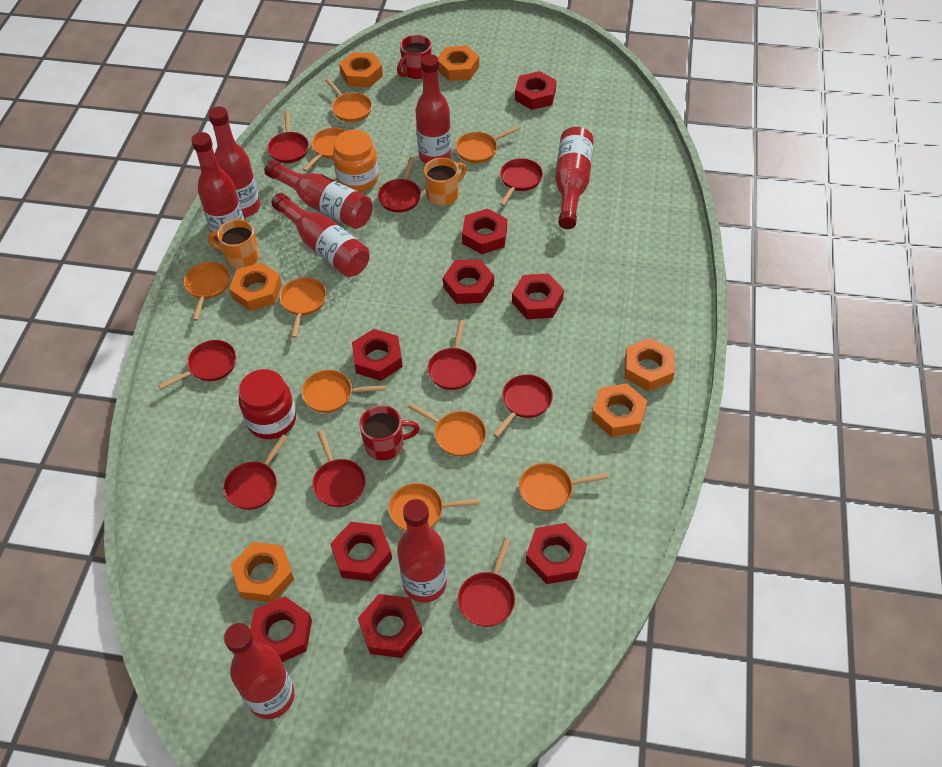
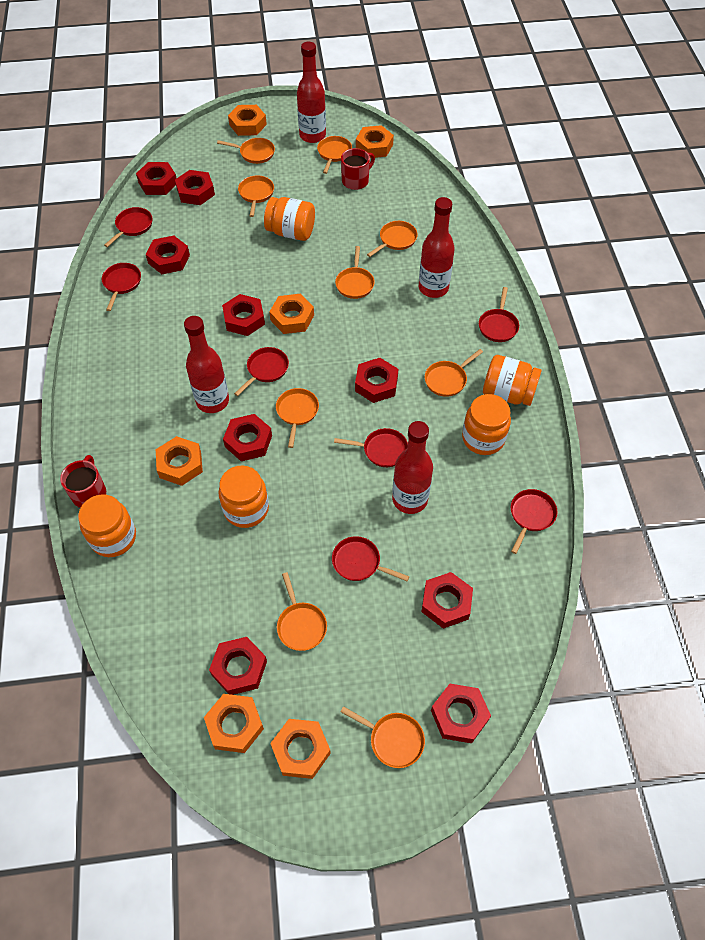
orange jar: [333,130,379,192] = 1 -> [78,495,136,557] [218,465,269,528] [264,197,315,241] [462,394,511,455] [483,355,542,406] = 5
orange mug: [208,219,260,269] [424,158,467,206] = 2 -> none = 0
red bottle: [191,132,244,242] [208,106,261,218] [224,623,294,719] [264,160,373,229] [271,193,370,277] [397,499,447,603] [415,54,451,164] [555,127,594,229] = 8 -> [184,316,229,413] [297,42,326,143] [392,421,433,514] [419,197,455,298] = 4
red jar: [238,369,296,439] = 1 -> none = 0
red pan: [158,340,236,390] [224,434,287,510] [267,111,309,163] [312,430,366,507] [378,157,421,213] [427,320,477,390] [458,538,515,627] [493,374,553,438] [500,158,543,206] = 9 -> [102,263,141,311] [104,207,152,247] [234,347,289,396] [332,536,409,581] [334,428,408,467] [479,287,519,342] [511,489,557,554] = 7

